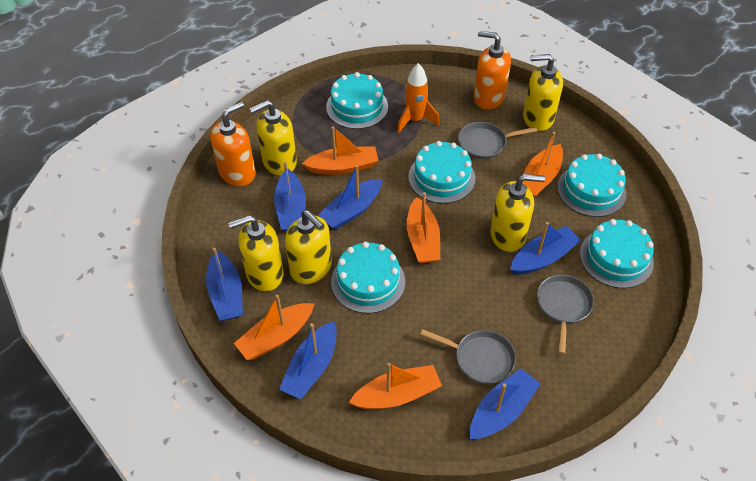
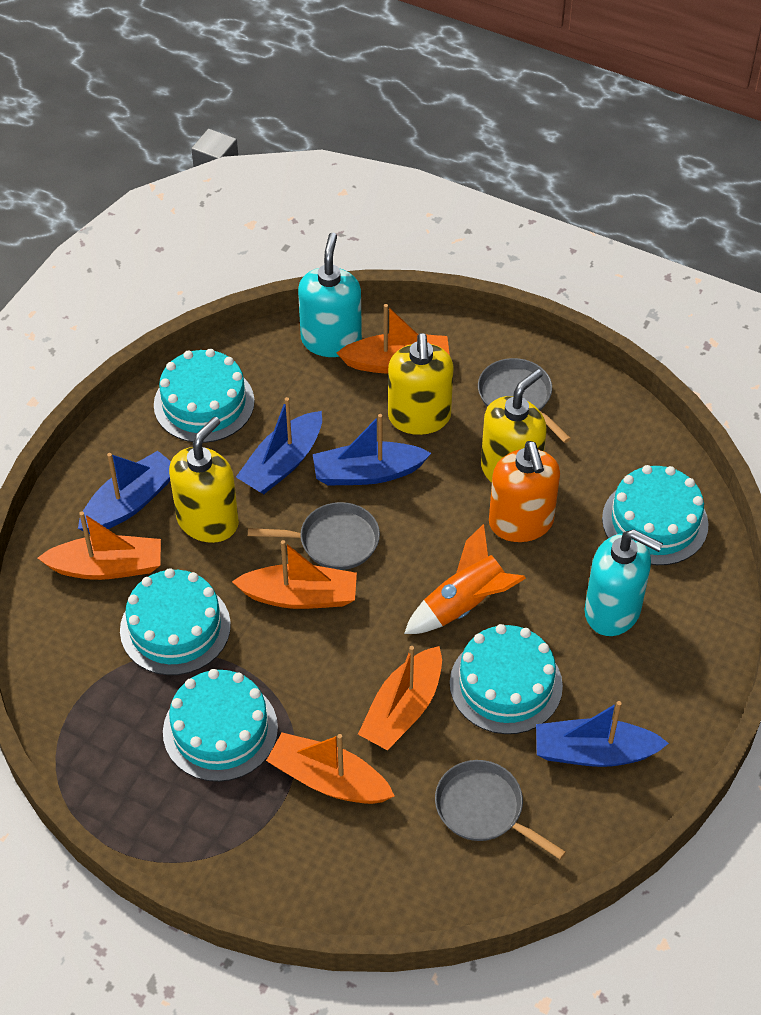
blue boat: [206,248,243,321] [274,162,306,232] [279,321,337,399] [318,165,382,229] [470,368,540,440] [510,222,581,275] = 6 -> [78,451,171,534] [236,397,322,494] [313,414,431,486] [536,701,669,767] = 4
orange soap dispenser: [210,102,255,186] [474,31,511,109] = 2 -> [489,441,560,542] = 1
turquoise soap dispenser: none = 0 -> [298,233,362,357] [584,530,663,636] = 2
yellow soap dispenser: [228,215,283,292] [250,100,297,176] [285,210,332,284] [490,174,545,252] [523,54,563,131] = 5 -> [169,417,239,543] [388,333,454,435] [481,369,546,483] = 3

